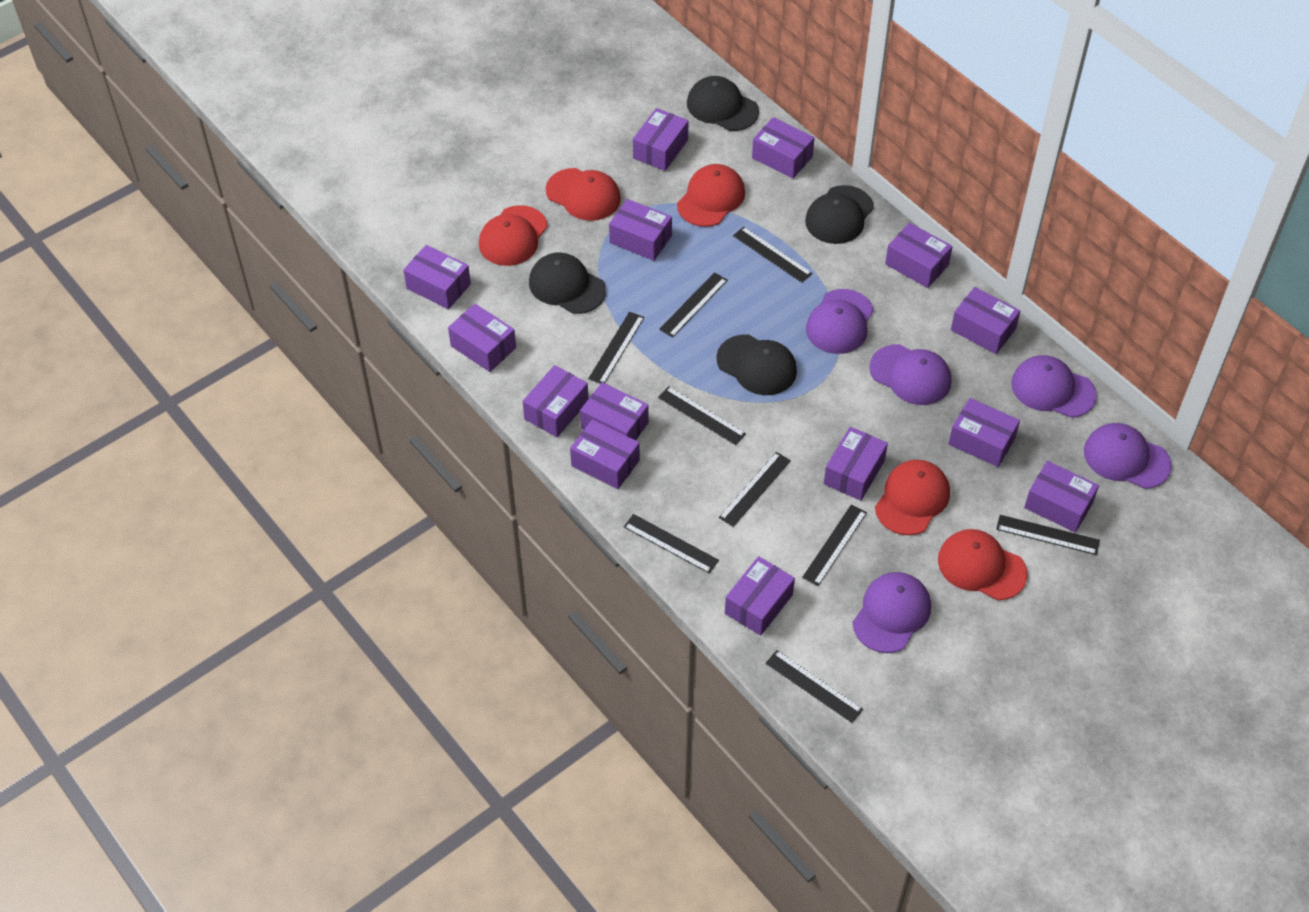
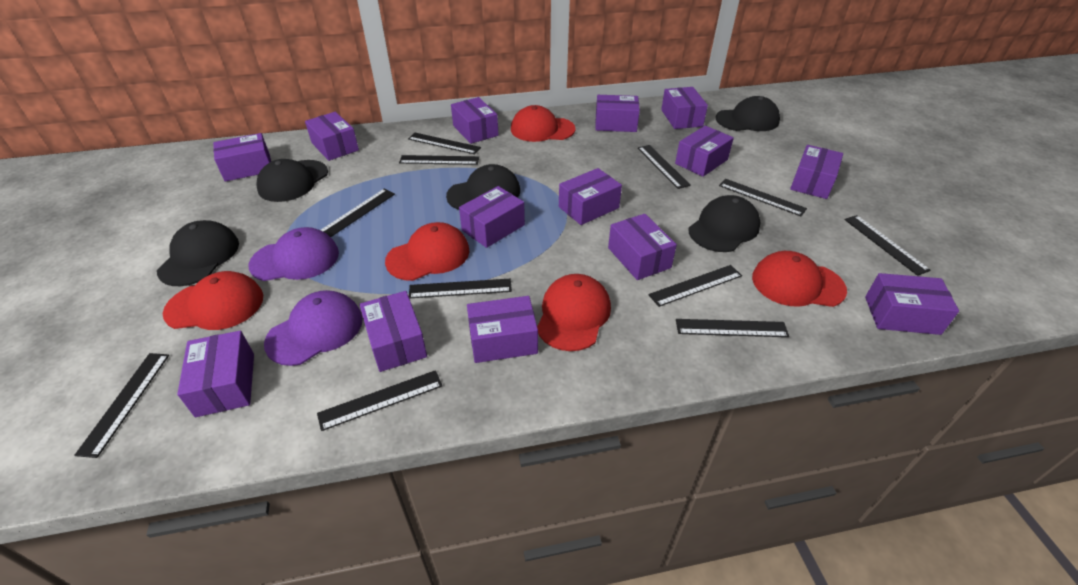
black cap: [529,252,606,314] [687,76,759,131] [716,335,797,395] [805,185,874,244] = 4 -> [157,220,239,286] [256,159,328,202] [446,164,520,210] [688,195,761,252] [716,96,780,131] = 5
black ruler: [588,312,644,384] [624,514,719,574] [658,386,746,445] [659,272,728,338] [719,452,791,527] [733,227,812,283] [766,650,863,723] [802,505,867,586] [996,515,1100,555] = 9 -> [74,353,169,458] [317,370,442,431] [321,189,395,237] [399,155,479,165] [408,133,481,154] [409,279,512,298] [638,145,691,189] [648,265,742,307] [676,319,789,337] [719,179,807,216] [844,215,931,276] = 11
purple cap: [806,289,874,354] [852,572,931,653] [869,344,951,405] [1011,355,1097,418] [1084,423,1171,489] = 5 -> [248,227,339,281] [264,290,363,366] = 2

